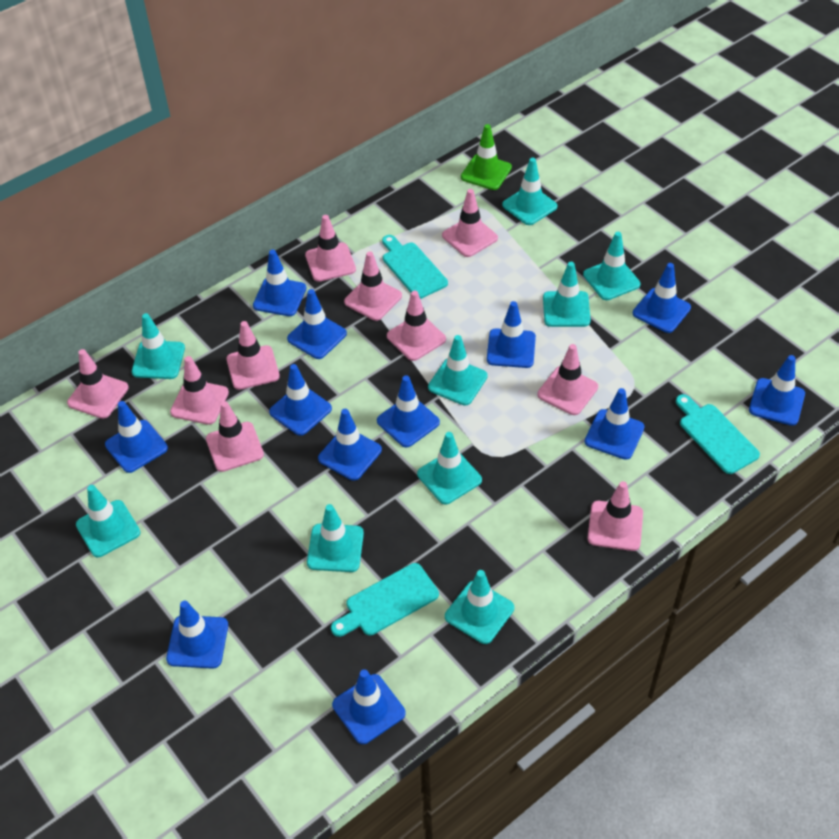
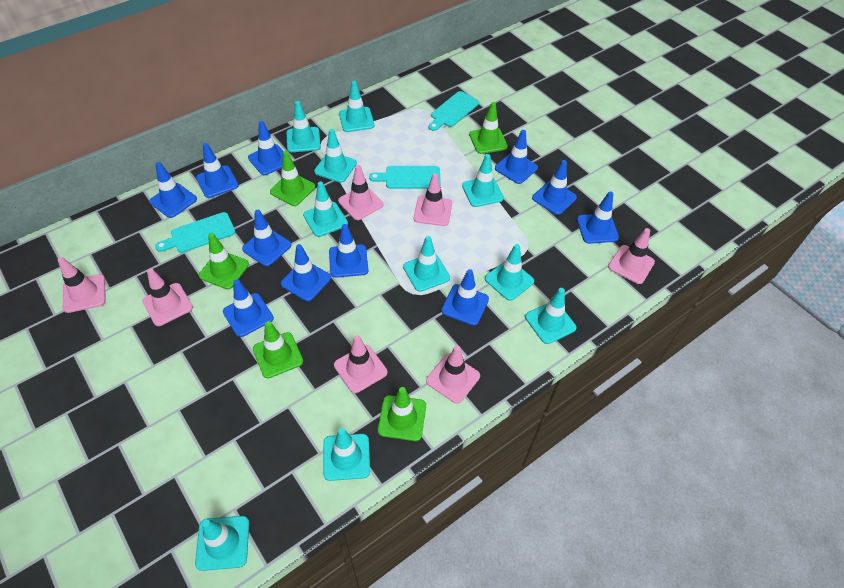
blue traffic cone: [105,401,168,473] [166,601,228,669] [253,250,306,316] [269,364,332,436] [287,289,347,359] [318,409,382,481] [332,669,406,744] [377,375,440,447] [487,301,536,368] [585,388,644,460] [633,263,691,333] [749,355,805,426] = 12 -> [150,162,197,218] [196,143,239,198] [223,279,274,337] [242,210,291,266] [248,121,284,175] [281,244,331,301] [329,224,368,278] [441,269,489,326] [495,130,538,184] [532,160,577,215] [577,191,619,244] = 11
green traffic cone: [461,124,512,190] = 1 -> [199,233,249,289] [253,321,303,378] [270,151,315,206] [378,387,426,441] [469,102,508,154] = 5
pink traffic cone: [67,349,129,419] [170,356,229,425] [206,401,264,472] [226,321,280,390] [305,215,356,282] [344,251,402,321] [387,291,446,361] [442,189,498,257] [537,344,598,415] [588,481,643,551] = 10 -> [58,257,106,313] [142,268,193,326] [334,335,387,393] [338,165,384,220] [414,173,452,226] [426,346,480,404] [608,228,655,284] = 7
turquoise traffic cone: [76,485,140,557] [132,313,185,379] [307,504,364,572] [417,432,482,504] [428,335,488,406] [445,570,514,644] [502,158,557,225] [543,262,591,327] [583,232,640,300] = 9 -> [195,516,249,571] [287,101,321,152] [303,181,348,237] [314,129,357,183] [323,428,370,481] [339,81,374,132] [403,236,450,292] [462,154,504,207] [485,244,534,301] [525,288,577,344] = 10

